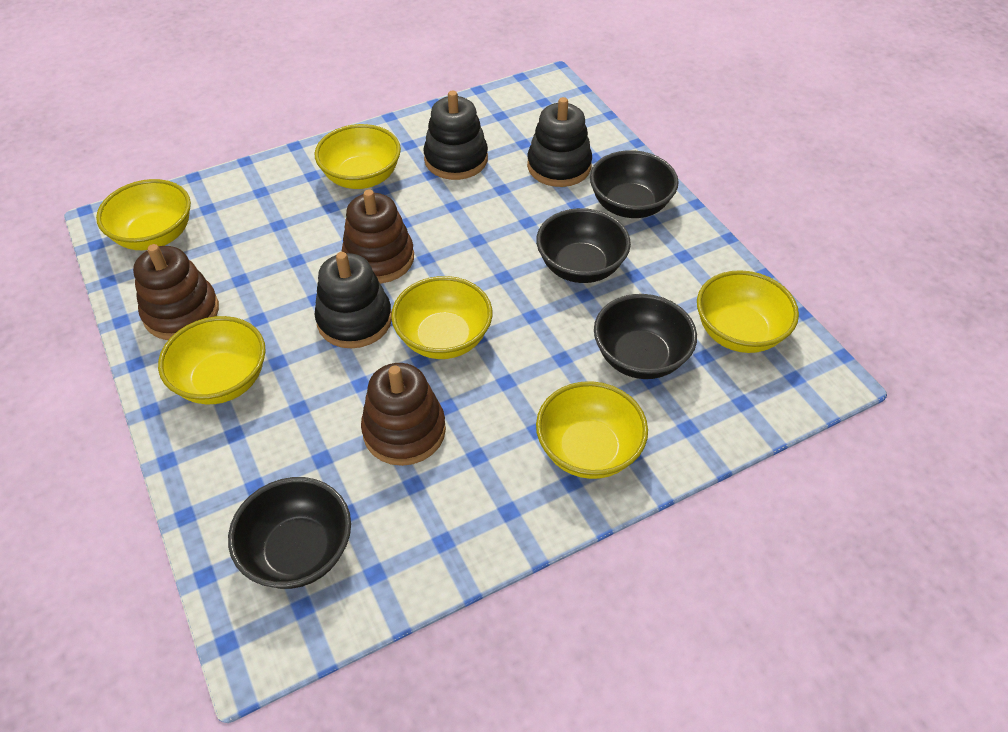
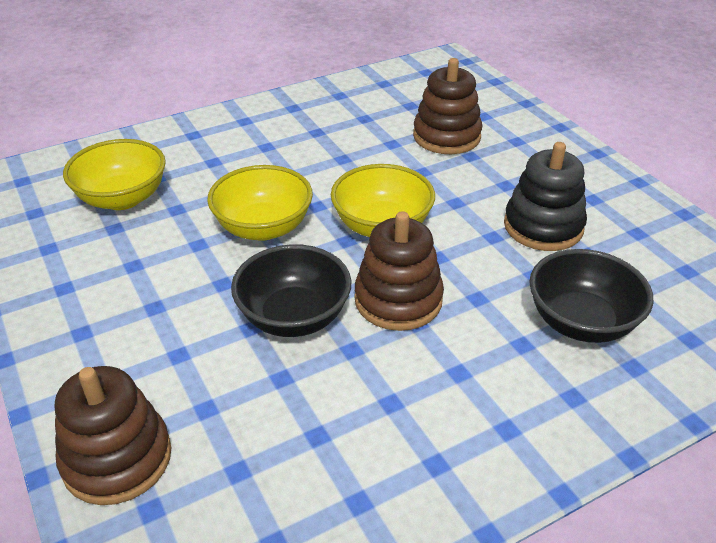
black bowl: [228,477,351,589] [536,208,631,283] [590,150,679,218] [594,294,697,379] = 4 -> [231,244,351,337] [529,249,653,343] = 2
black stacking toy: [314,252,392,349] [423,90,488,180] [527,97,592,187] = 3 -> [504,142,587,251] = 1
yellow bowl: [96,179,191,250] [158,316,266,404] [315,124,401,189] [391,276,492,359] [536,381,648,479] [697,270,799,353] = 6 -> [63,139,166,210] [207,165,313,241] [331,164,435,237] = 3

